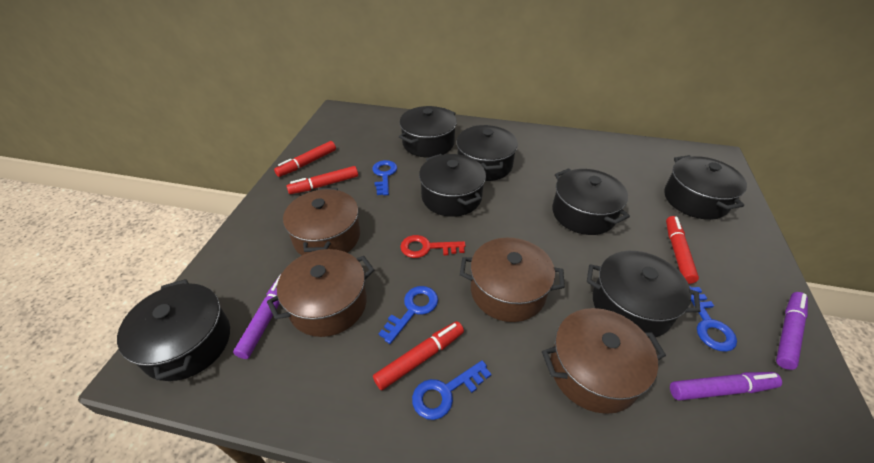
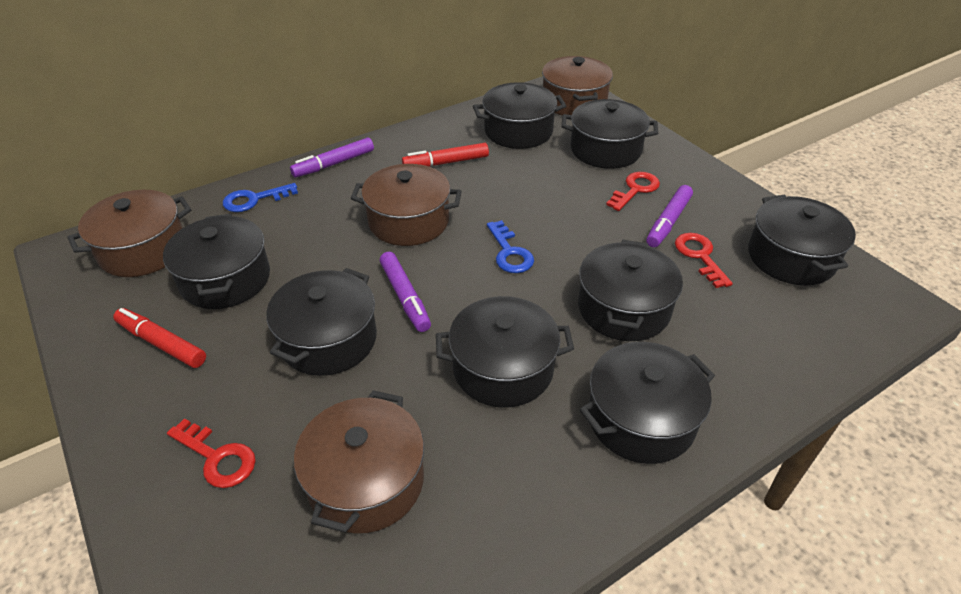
black pot: [117,279,230,381] [399,106,457,157] [419,154,486,217] [456,125,518,181] [552,168,630,235] [587,251,701,338] [664,155,747,220] = 7 -> [163,214,270,309] [266,268,377,376] [436,296,574,408] [473,82,566,149] [561,99,658,169] [578,240,683,341] [580,342,715,464] [748,195,856,286] = 8
blue key: [372,160,397,195] [378,286,438,344] [412,360,491,420] [689,286,737,352] = 4 -> [223,183,298,212] [487,220,534,273] = 2
red key: [400,235,466,258] = 1 -> [167,418,256,488] [606,172,660,211] [675,233,733,288] = 3
red marker: [274,141,336,177] [286,166,358,194] [373,321,464,390] [666,216,699,284] = 4 -> [113,308,206,368] [402,143,489,167] = 2

